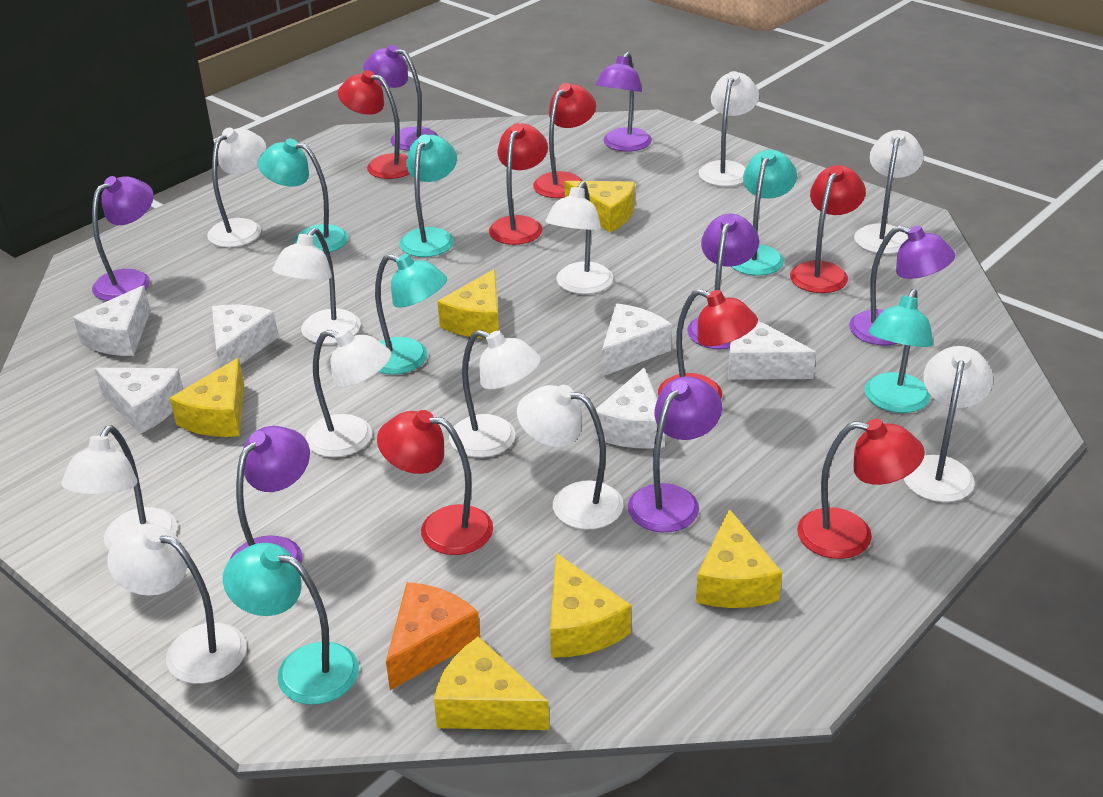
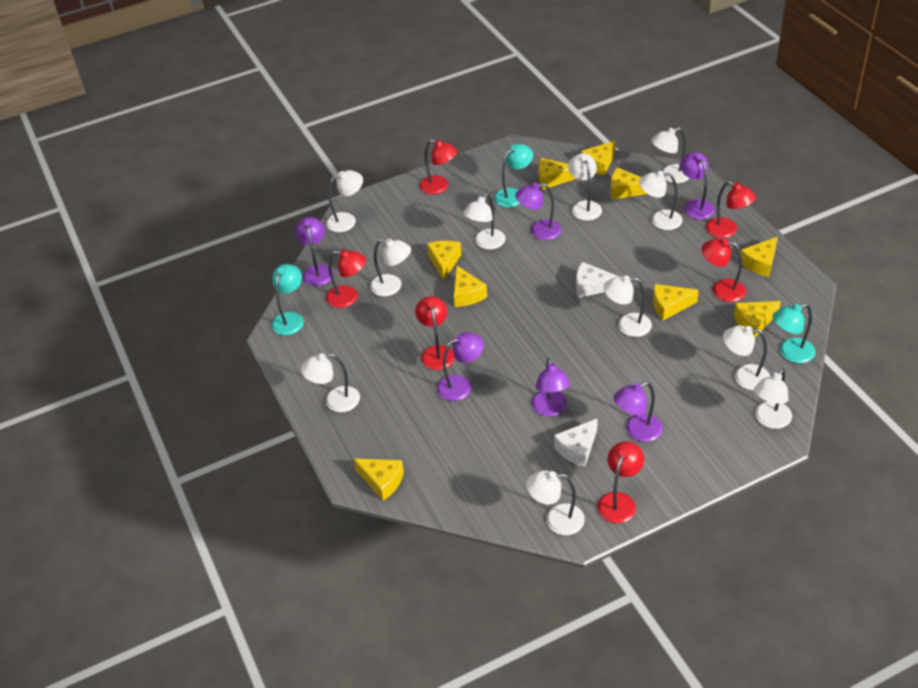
orange cheese: [386,582,480,690] = 1 -> none = 0
purple lamp: [92,176,154,301] [229,426,310,563] [363,45,438,151] [595,52,652,152] [628,376,722,532] [687,214,759,349] [849,226,955,345] = 7 -> [295,217,334,286] [437,332,484,401] [515,183,562,240] [532,357,570,417] [613,382,663,442] [680,152,715,219] = 6
red lamp: [338,70,410,179] [377,410,493,555] [489,123,548,245] [533,83,596,198] [658,289,758,398] [790,165,866,293] [797,419,925,559] = 7 -> [326,249,366,308] [415,296,455,370] [419,139,458,194] [598,441,644,523] [702,238,746,302] [706,181,756,238] = 6
turquoise lamp: [223,543,359,705] [258,139,348,253] [375,254,447,375] [400,135,457,257] [731,150,797,276] [865,289,933,413] = 6 -> [272,264,304,335] [494,143,533,207] [772,303,816,363] = 3
white cheese: [73,285,151,356] [95,368,183,434] [212,305,279,368] [594,368,665,449] [602,304,672,377] [728,320,816,380] = 6 -> [554,418,598,467] [576,262,617,298] = 2
yellow cheese: [170,358,244,437] [434,636,549,730] [437,269,499,338] [550,553,631,658] [564,181,635,232] [696,509,782,608] = 6 -> [354,459,404,501] [427,241,462,281] [454,266,487,307] [539,158,576,190] [581,141,616,176] [611,167,647,200] [653,284,699,320] [734,301,781,337] [741,237,778,277] = 9

